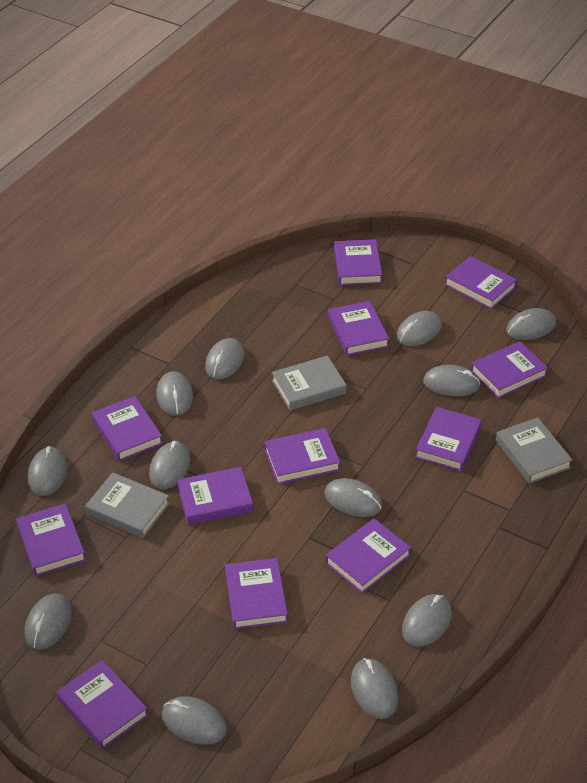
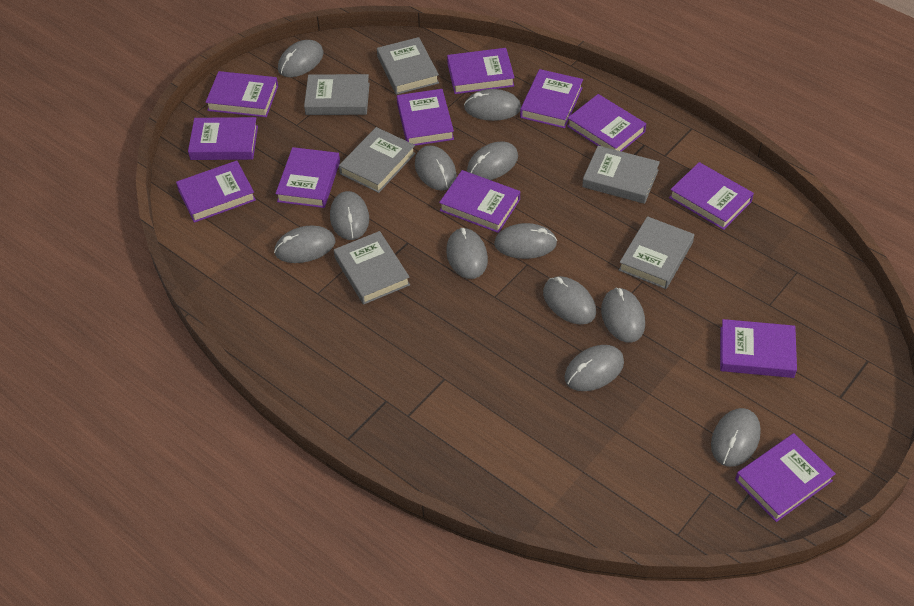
grey book: [85,472,170,538] [272,356,346,410] [496,417,572,484] = 3 -> [304,74,370,115] [334,231,410,305] [339,127,416,193] [377,37,439,95] [582,146,660,204] [619,216,694,289] = 6

